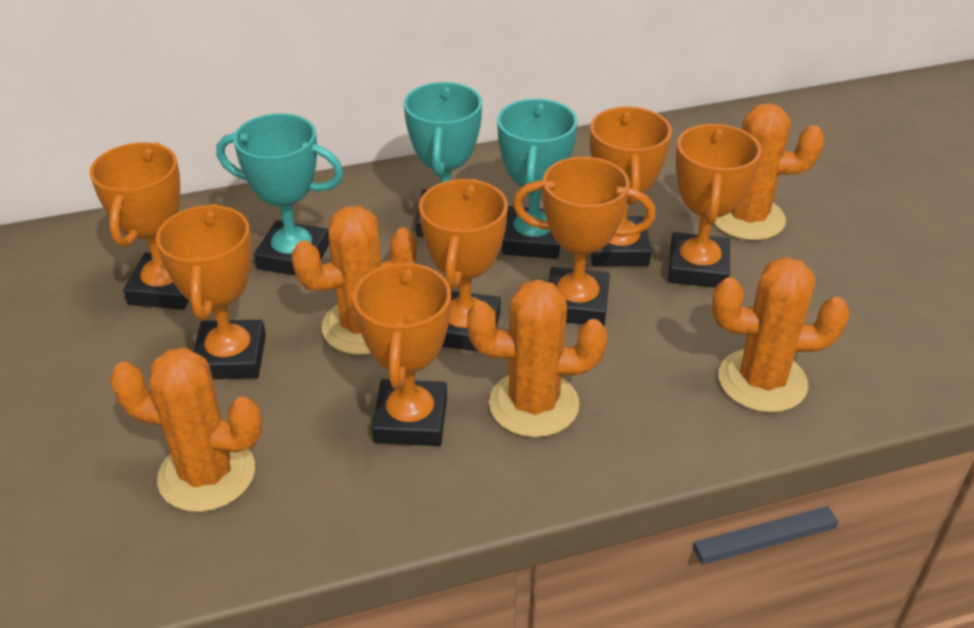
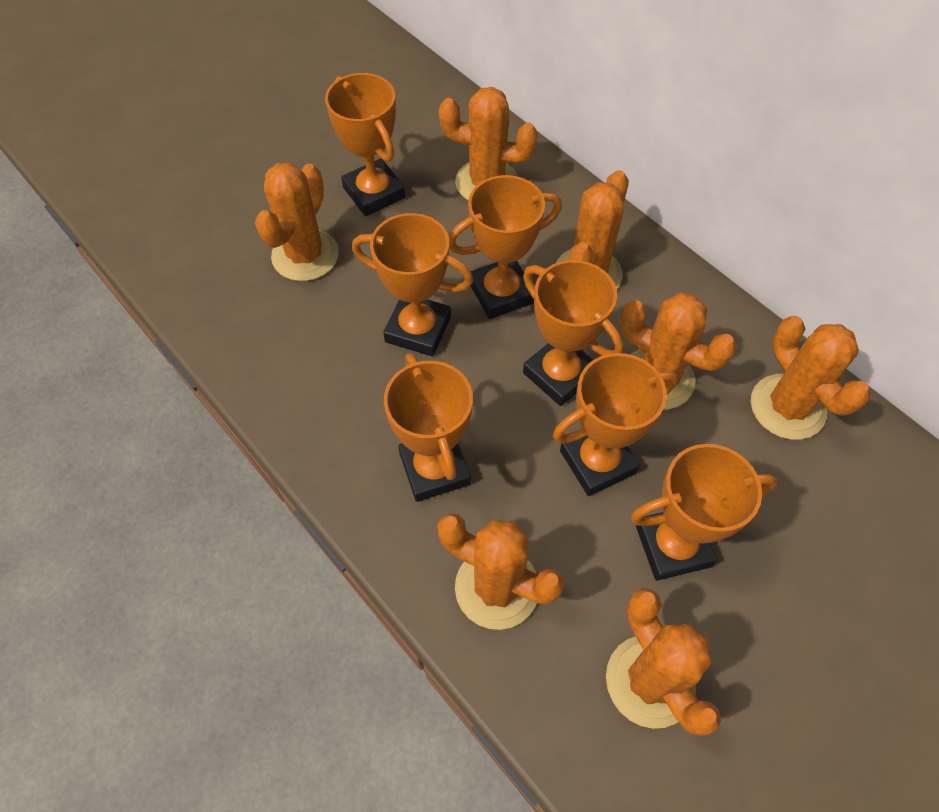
orange cactus: [110,347,262,512] [291,206,417,355] [467,279,607,437] [712,257,850,413] [714,103,824,240] = 5 -> [255,163,339,281] [437,513,565,630] [439,87,538,201] [556,170,629,289] [606,588,721,736] [620,293,737,410] [751,316,871,440] = 7
turquoise trophy: [216,113,344,276] [404,82,482,237] [497,99,577,259] = 3 -> none = 0

